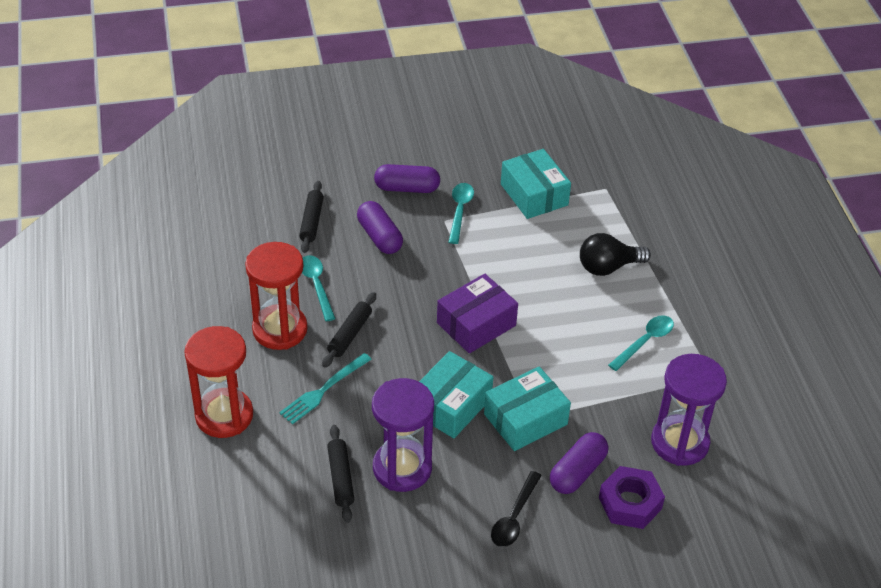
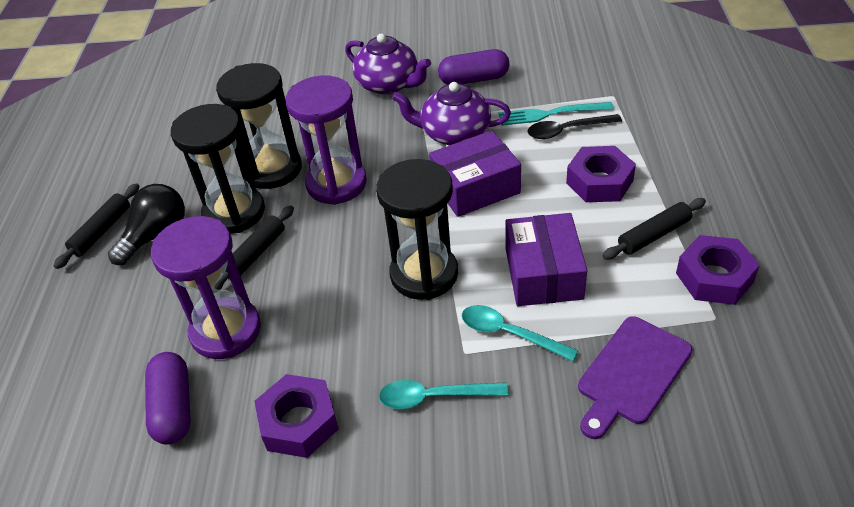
black hourglass: none = 0 -> [171,104,265,234] [216,63,302,189] [376,159,458,300] = 3
purple box: [437,274,518,353] = 1 -> [429,131,521,217] [505,213,587,306] = 2
purple capsule: [357,201,403,254] [374,164,440,193] [550,432,608,494] = 3 -> [145,352,191,444] [438,49,510,85] = 2
purple cutting board: none = 0 -> [578,316,693,439] = 1
purple nut: [599,466,665,529] = 1 -> [254,374,339,458] [566,146,636,202] [676,235,760,305] = 3
purple teapot: none = 0 -> [345,34,431,94] [392,82,511,145] = 2
red hourglass: [184,326,253,438] [245,242,307,350] = 2 -> none = 0
turquoise box: [419,351,493,438] [484,366,571,451] [501,149,571,219] = 3 -> none = 0
turquoise spoon: [302,255,336,321] [448,183,474,244] [608,315,674,371] = 3 -> [379,380,509,409] [462,305,578,361] = 2

